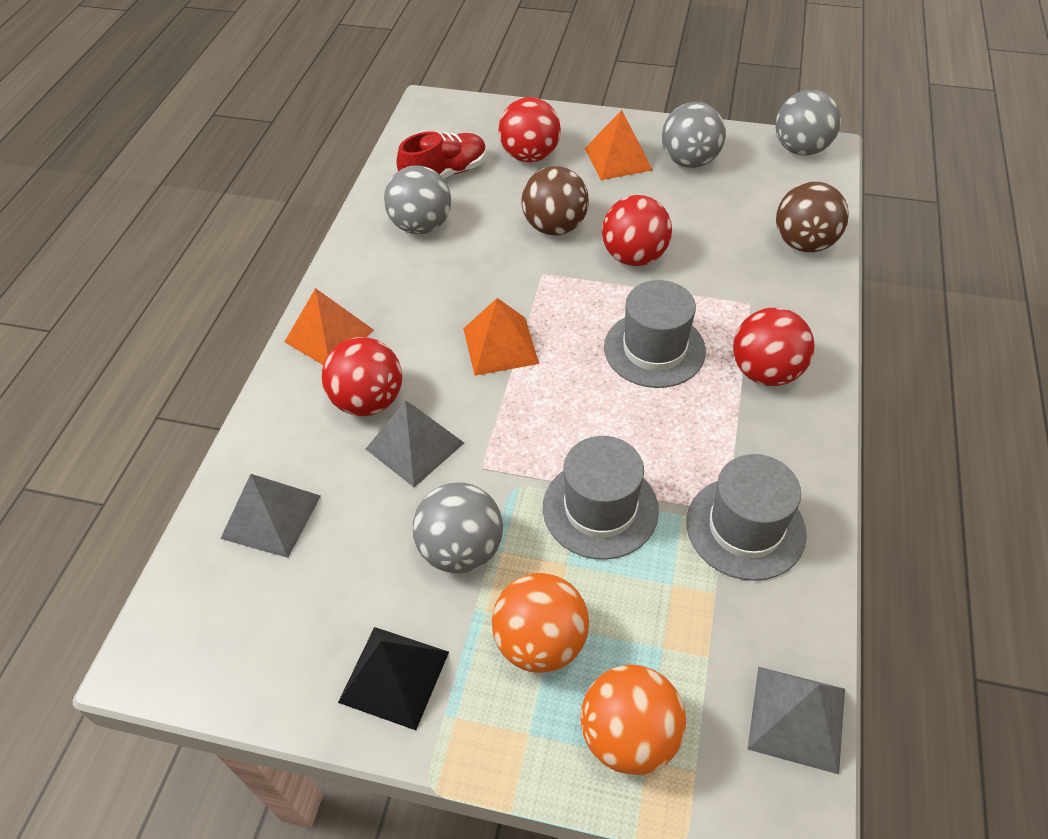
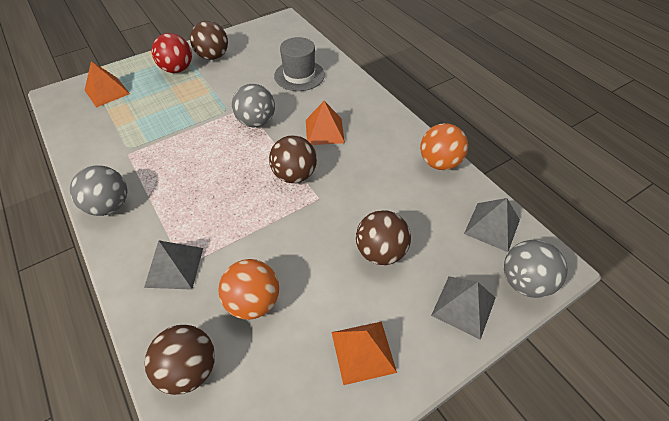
black pyramid: [338,627,449,730] = 1 -> none = 0
brown ball: [521,166,589,235] [776,182,849,252] = 2 -> [145,325,215,395] [190,21,228,60] [269,135,317,183] [356,210,411,265] = 4
grey ball: [384,165,451,234] [413,482,503,573] [662,102,726,168] [775,90,841,155] = 4 -> [70,165,127,216] [232,84,275,128] [504,240,568,298] = 3
grey hat: [543,436,659,560] [604,280,706,388] [686,454,807,581] = 3 -> [274,37,325,91] = 1
red ball: [322,337,402,416] [499,97,561,162] [602,195,672,266] [733,308,815,386] = 4 -> [152,33,192,73] = 1
red shoe: [397,131,487,179] = 1 -> none = 0

